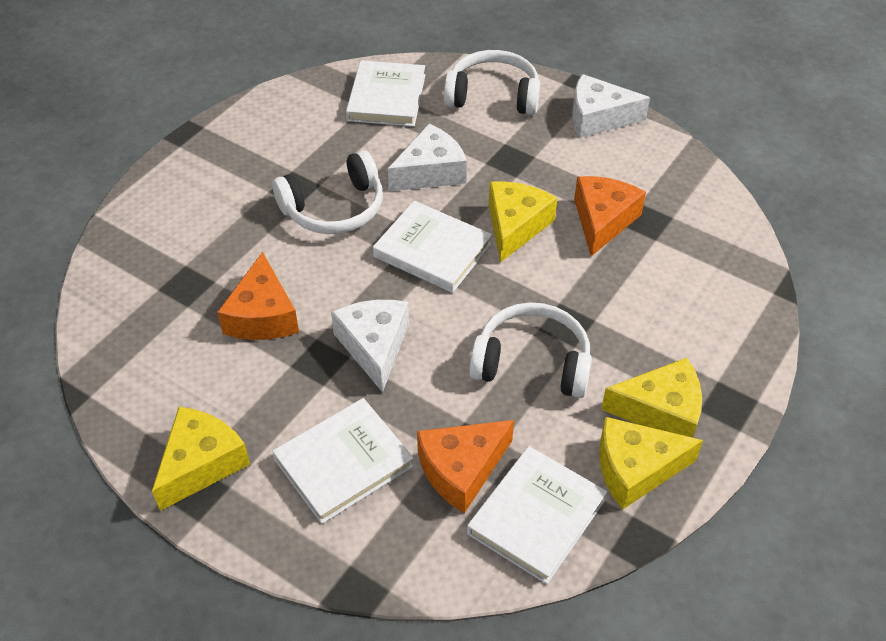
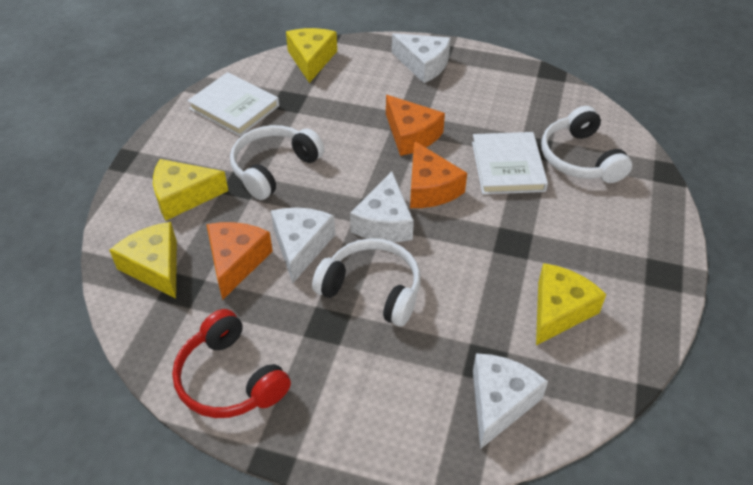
red headphones: none = 0 -> [172,309,291,418] = 1
white book: [272,398,414,524] [346,60,425,127] [373,201,492,293] [467,446,607,584] = 4 -> [187,72,279,136] [472,132,548,194] = 2
white cheese: [331,300,409,393] [388,124,467,191] [572,74,650,138] = 3 -> [271,208,335,283] [350,171,414,242] [392,33,451,83] [473,353,548,449] = 4

